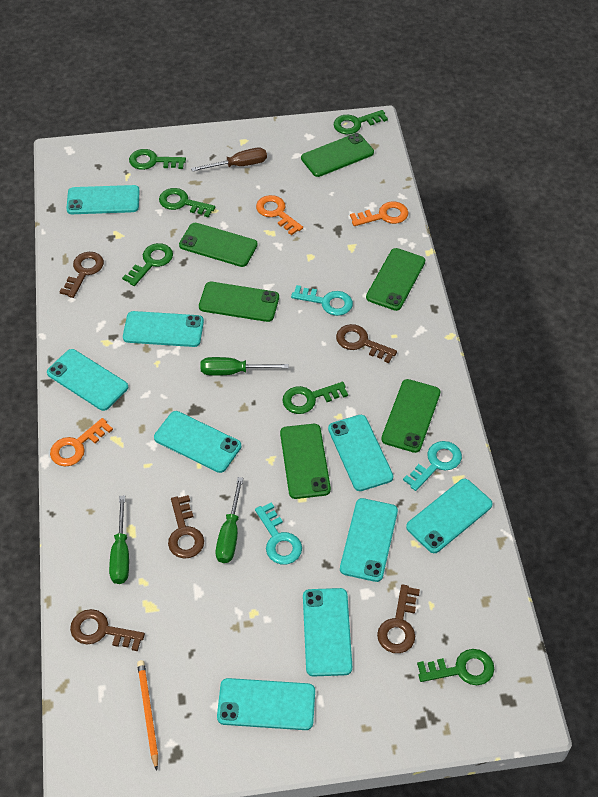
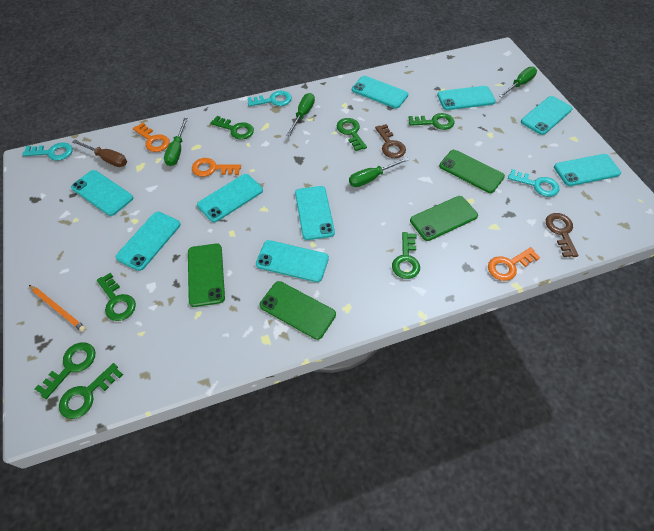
brown key: [59,252,104,298] [70,609,145,651] [168,495,204,559] [336,324,397,363] [377,584,420,653] = 5 -> [375,124,406,158] [546,213,579,257] = 2
green key: [122,243,173,286] [129,149,186,170] [159,188,215,217] [282,382,348,414] [334,110,388,134] [417,649,494,685] = 6 -> [35,343,95,399] [59,363,123,419] [97,273,136,321] [210,116,254,139] [337,118,367,151] [392,232,420,279] [409,113,455,130] = 7
green phone: [179,223,258,267] [199,282,279,322] [280,424,331,499] [301,133,374,177] [366,248,425,311] [381,379,441,453] = 6 -> [188,244,225,307] [260,281,336,340] [410,196,478,241] [439,150,505,193] = 4
green screwdriver: [109,496,129,584] [200,357,289,376] [216,477,243,563] = 3 -> [164,118,188,166] [286,93,315,136] [349,157,409,187] [499,67,537,98] = 4

